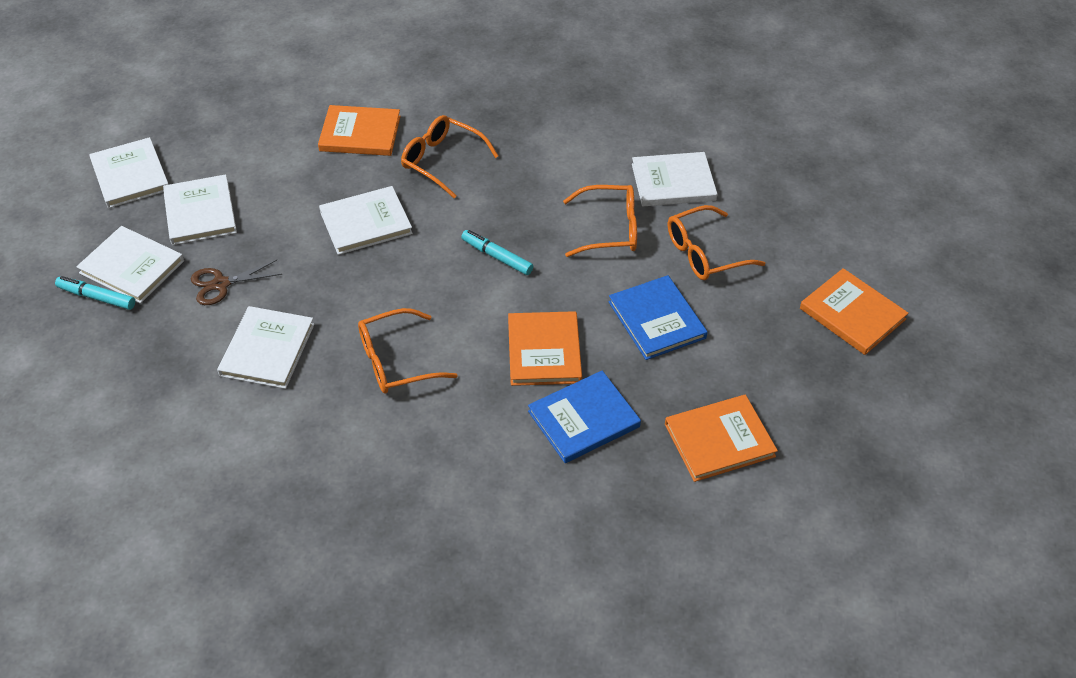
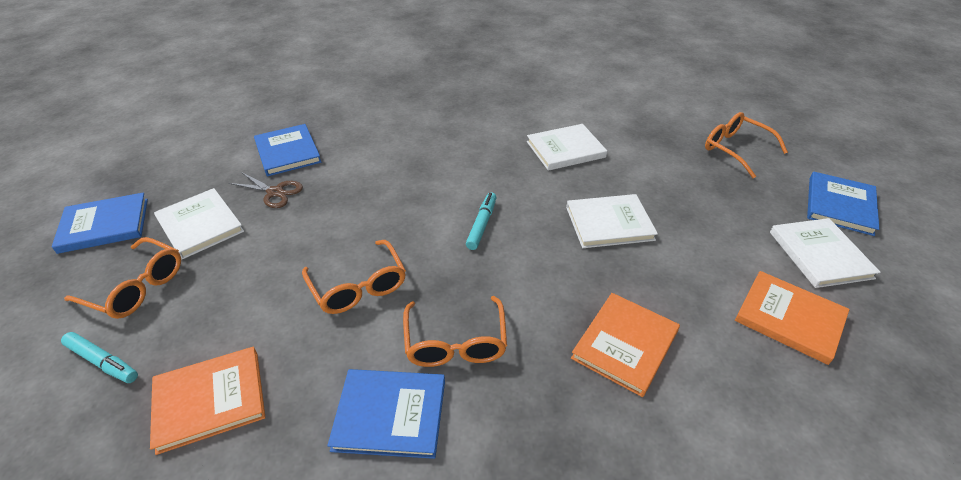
blue book: [528,371,641,463] [609,275,708,360] = 2 -> [52,192,148,254] [254,124,321,176] [327,369,445,459] [807,172,879,236] = 4
orange book: [318,105,401,156] [508,311,582,386] [665,395,778,482] [800,268,909,355] = 4 -> [150,347,265,455] [571,293,680,397] [735,271,850,365] = 3
white book: [76,226,184,304] [89,137,168,208] [163,174,237,245] [217,306,314,389] [319,186,413,255] [632,152,717,206] = 6 -> [154,188,244,259] [527,124,607,171] [566,194,658,248] [770,218,881,288] = 4

